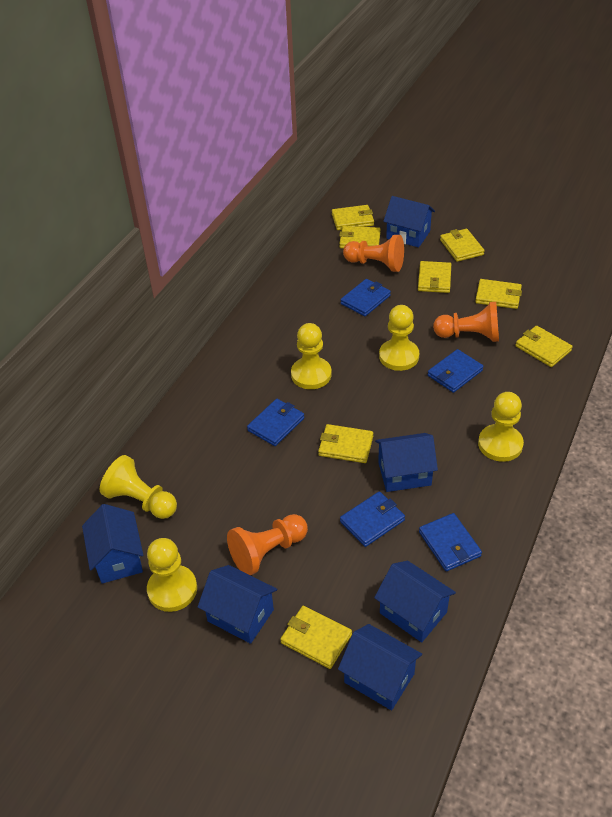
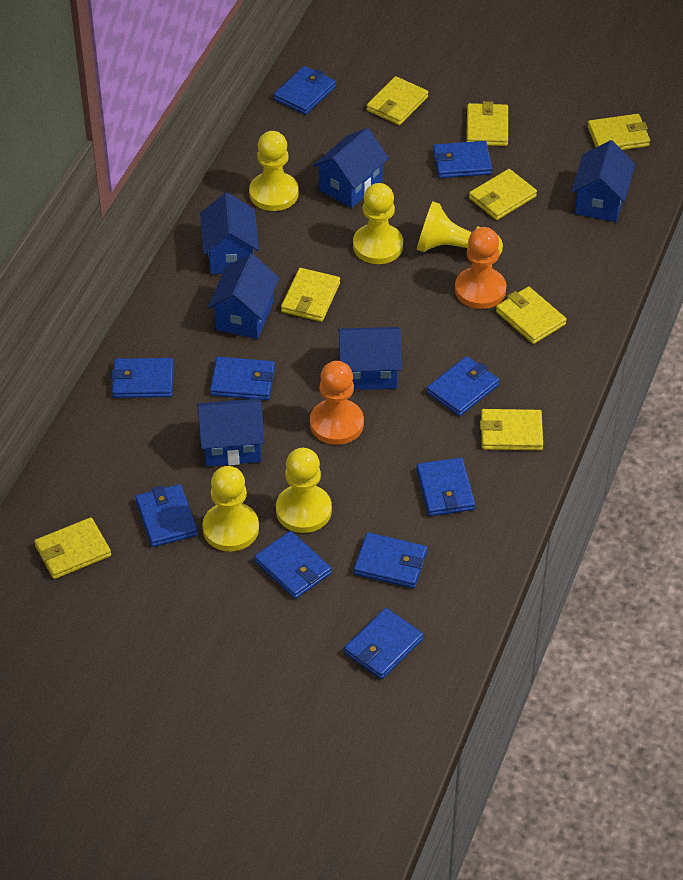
blue wallet: [247,399,304,446] [340,492,405,547] [341,279,391,316] [419,513,482,571] [428,349,484,393] = 5 -> [111,358,174,398] [135,484,198,547] [210,357,275,400] [254,531,332,599] [274,66,336,115] [344,608,423,679] [354,532,427,588] [416,458,475,516] [427,356,499,416] [433,141,492,178] = 10
orange pawn: [227,514,308,575] [343,235,404,272] [433,302,499,342] = 3 -> [310,361,364,445] [455,227,506,309] = 2

